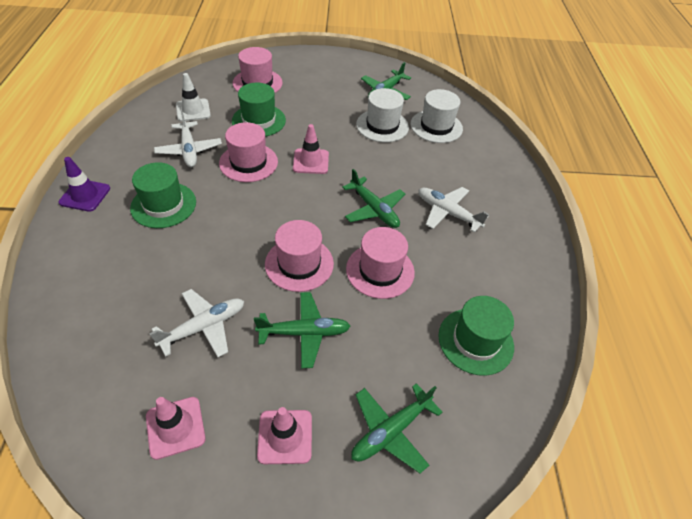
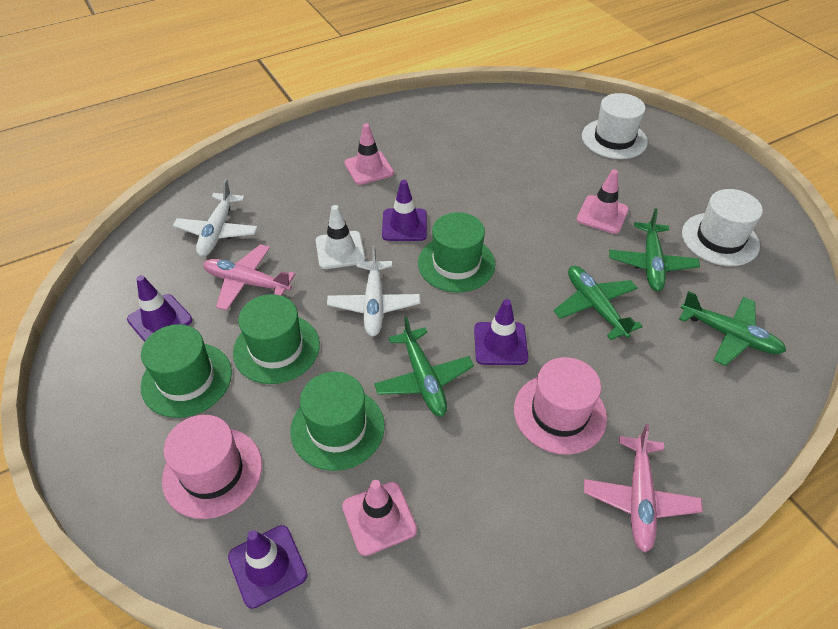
green hat: [130,162,196,228] [232,83,286,137] [438,296,514,376] = 3 -> [141,324,232,418] [233,294,320,384] [290,372,385,471] [418,212,495,292] = 4
pink hat: [219,122,278,182] [233,47,283,93] [265,220,334,292] [346,227,415,299] = 4 -> [162,415,262,519] [514,357,607,455] = 2
pink plane: none = 0 -> [203,244,295,311] [584,424,703,553] = 2
purple traffic cone: [58,157,110,212] = 1 -> [127,275,192,342] [228,525,308,609] [382,180,427,241] [474,299,528,365] = 4
white plane: [149,289,244,357] [154,110,222,167] [418,187,489,233] = 3 -> [173,179,258,257] [327,246,420,336] = 2

